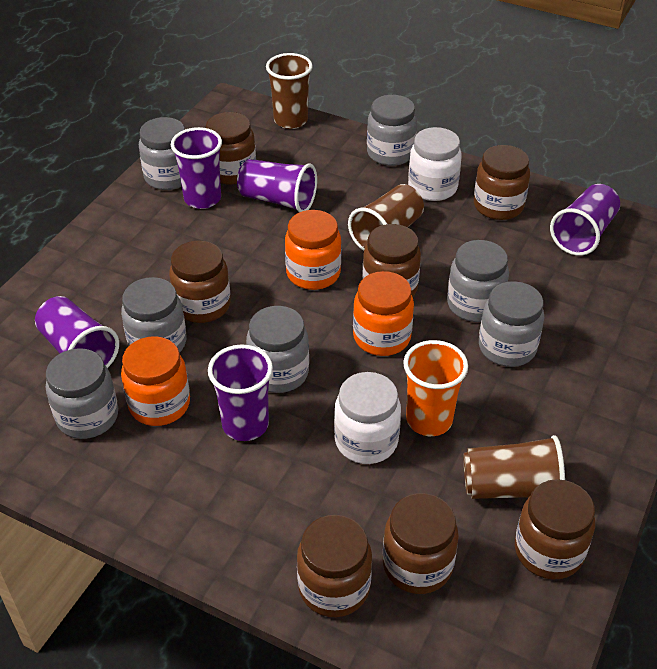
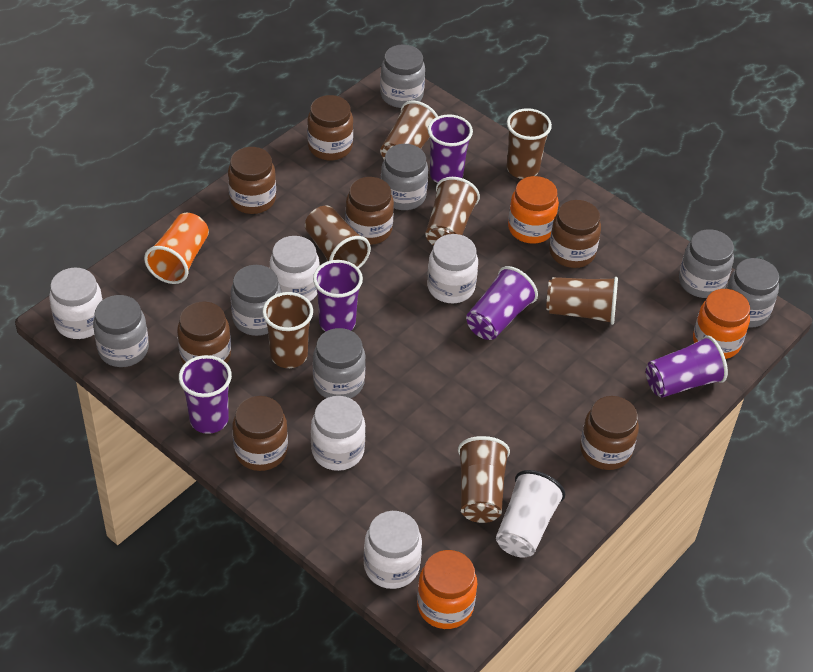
brown cup: [266,53,313,129] [348,184,424,251] [464,435,565,499] = 3 -> [262,292,313,368] [305,206,371,268] [380,101,438,159] [425,177,480,246] [458,436,510,523] [507,108,552,179] [546,277,618,325] = 7
white cup: none = 0 -> [496,470,565,558] = 1
white jar: [334,372,401,464] [408,127,462,201] = 2 -> [49,268,103,339] [270,236,320,301] [311,396,366,471] [364,511,422,589] [427,234,478,303] = 5

